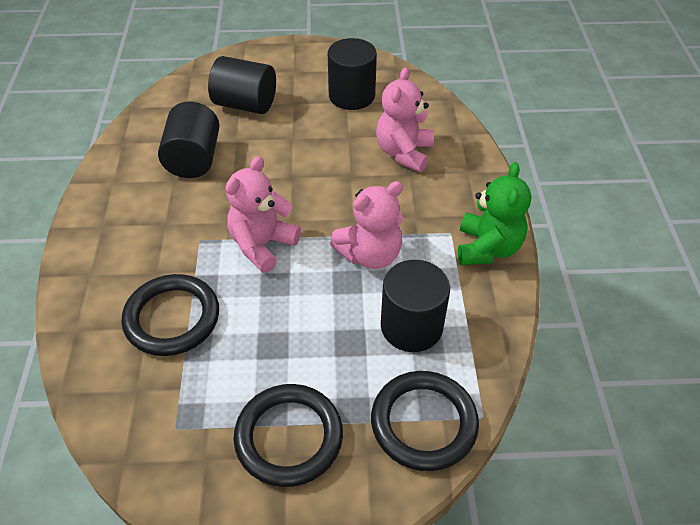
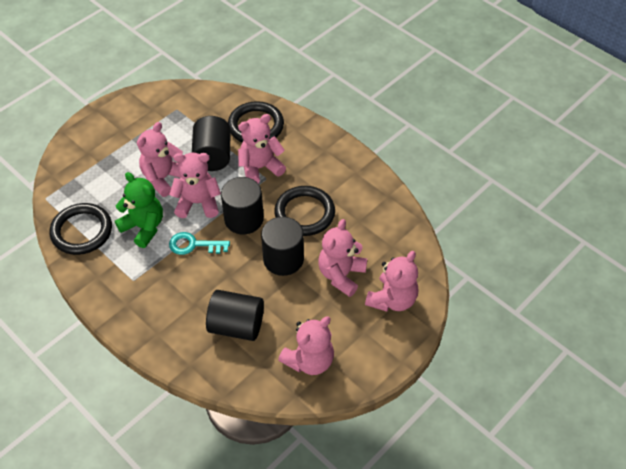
pink teddy bear: [226,156,301,273] [330,181,403,269] [376,67,434,172] = 3 -> [137,122,183,197] [169,153,221,218] [238,114,286,183] [278,316,334,375] [318,219,367,297] [365,251,418,312] = 6
turquoise key: none = 0 -> [169,232,230,255] = 1

